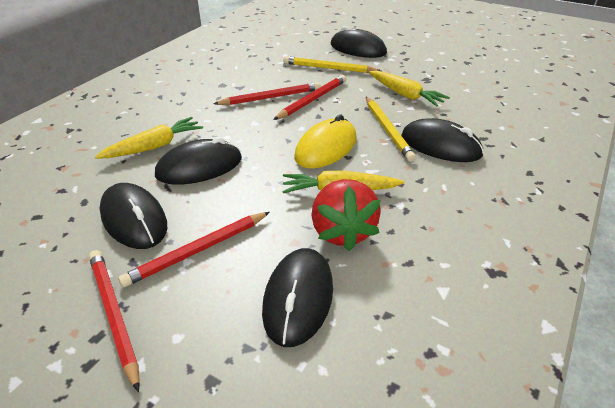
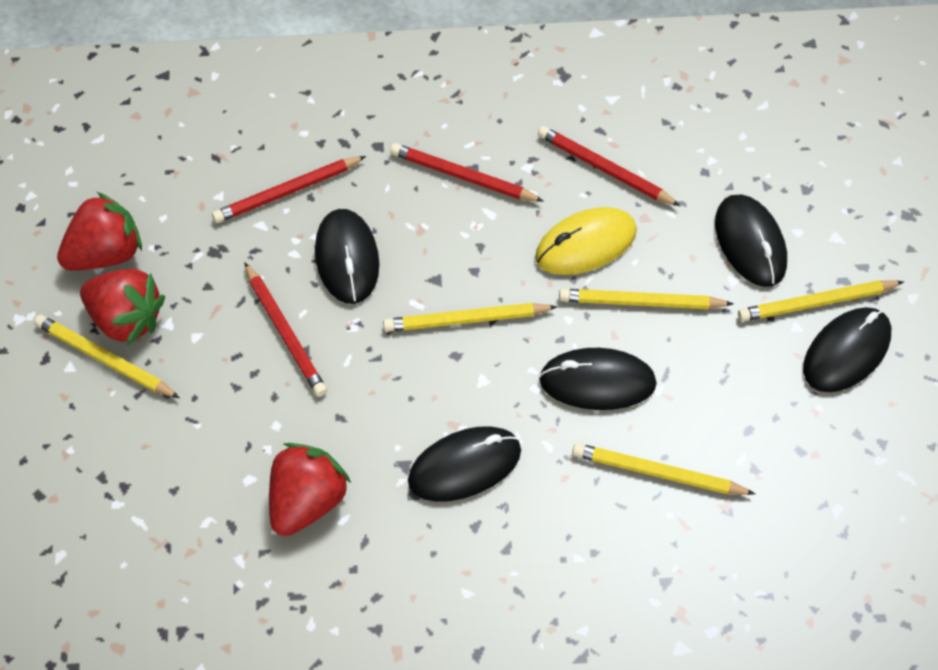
red strawberry: [311,179,381,251] = 1 -> [57,192,142,271] [80,269,165,345] [269,443,351,536] = 3
yellow carrot: [95,117,203,159] [282,171,404,193] [369,71,450,107] = 3 -> none = 0
yellow pencil: [283,56,381,73] [366,97,416,162] = 2 -> [34,315,180,398] [383,303,557,332] [559,289,733,309] [572,443,755,495] [738,280,904,322] = 5

